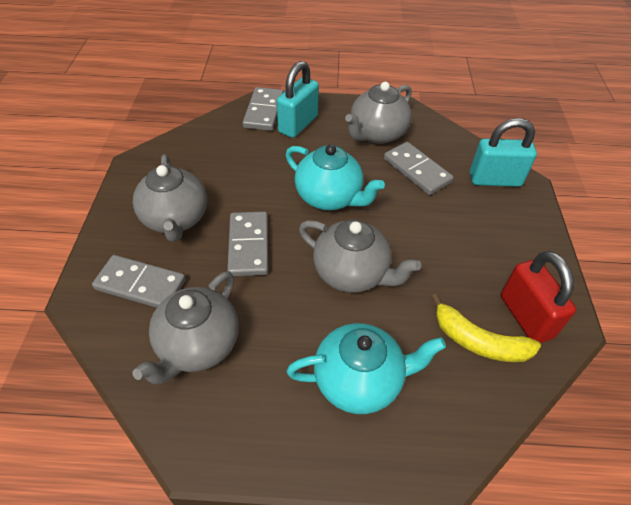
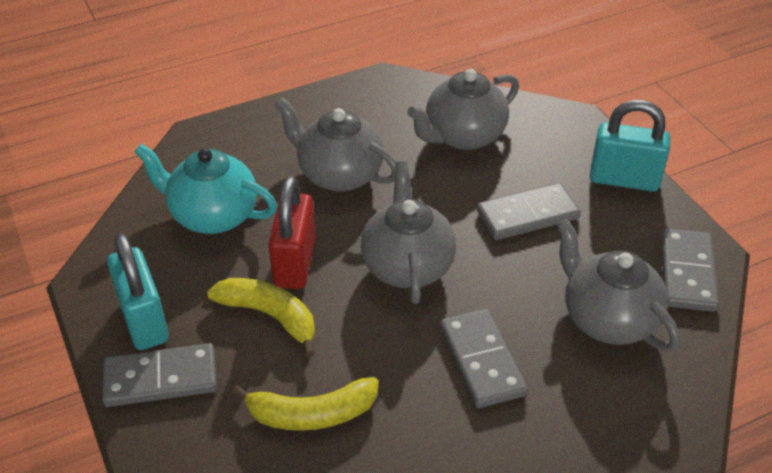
turquoise teapot: [286,144,385,210] [286,323,446,414] = 2 -> [134,144,277,234] = 1
yellow banana: [431,293,541,362] = 1 -> [207,278,315,357] [232,377,379,431] = 2

